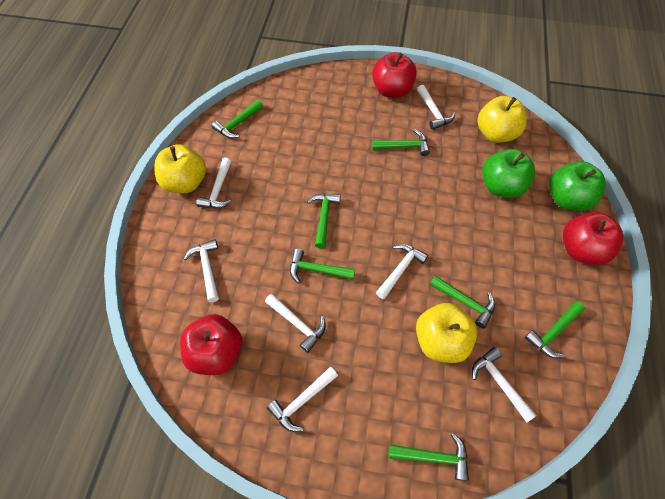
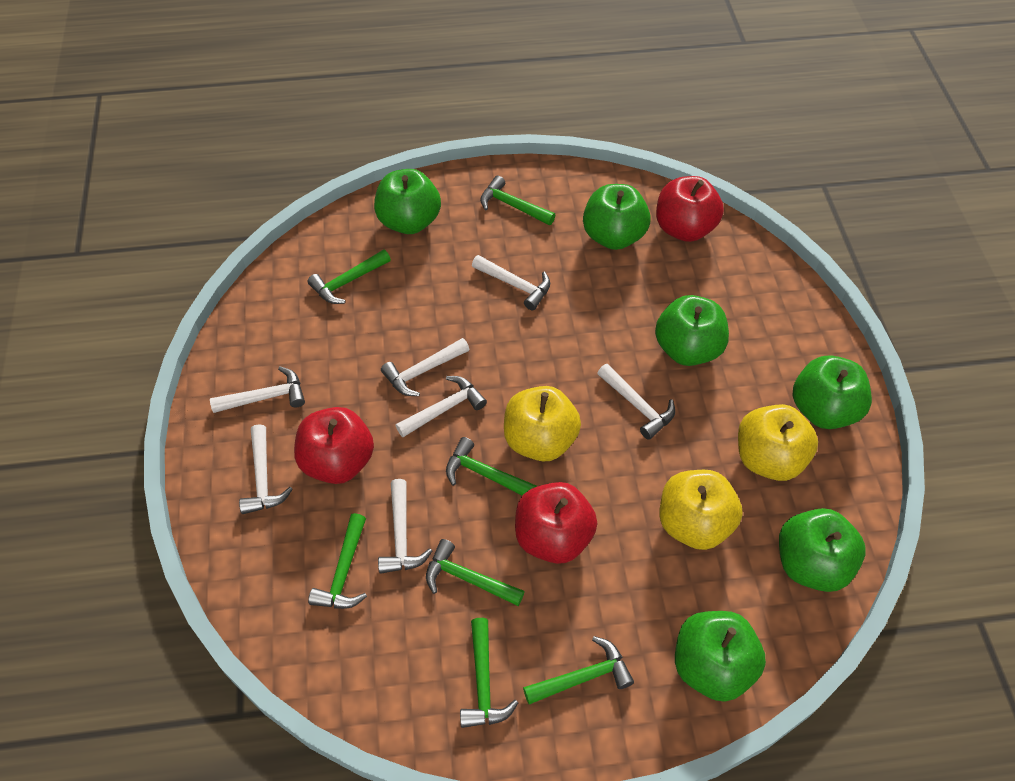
green apple: [482,149,535,198] [549,161,606,211] = 2 -> [374,169,441,234] [583,184,651,250] [655,295,729,366] [675,611,766,702] [779,508,866,592] [793,355,872,429] = 6

